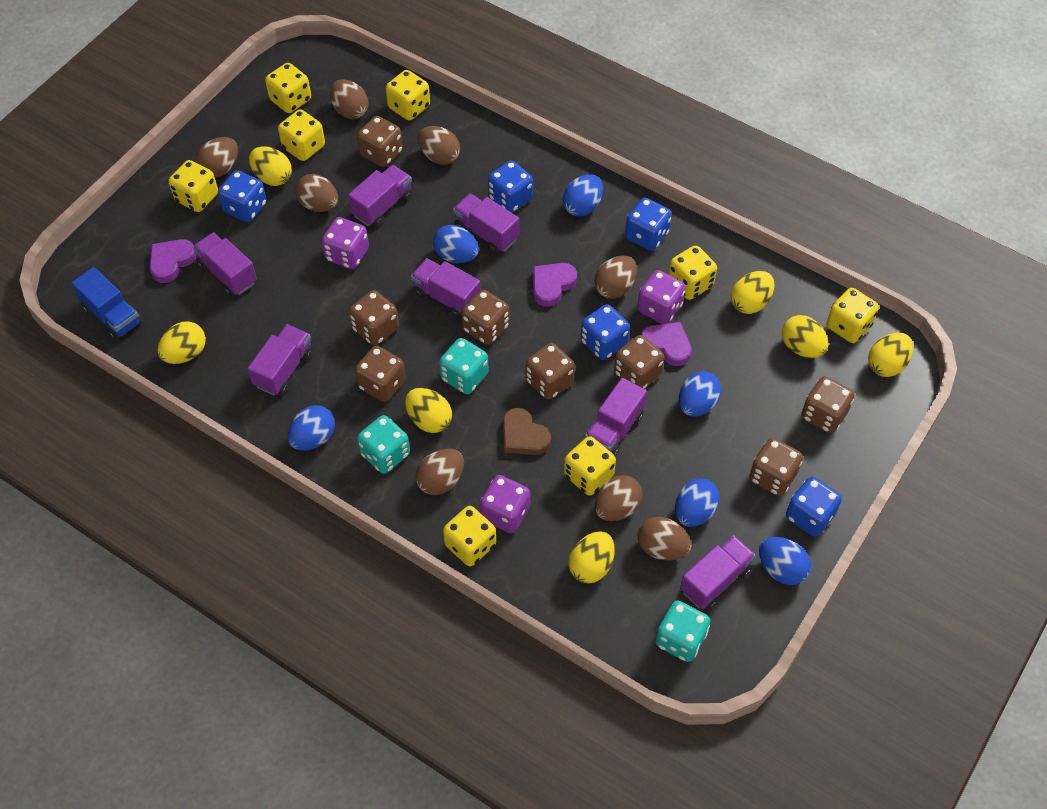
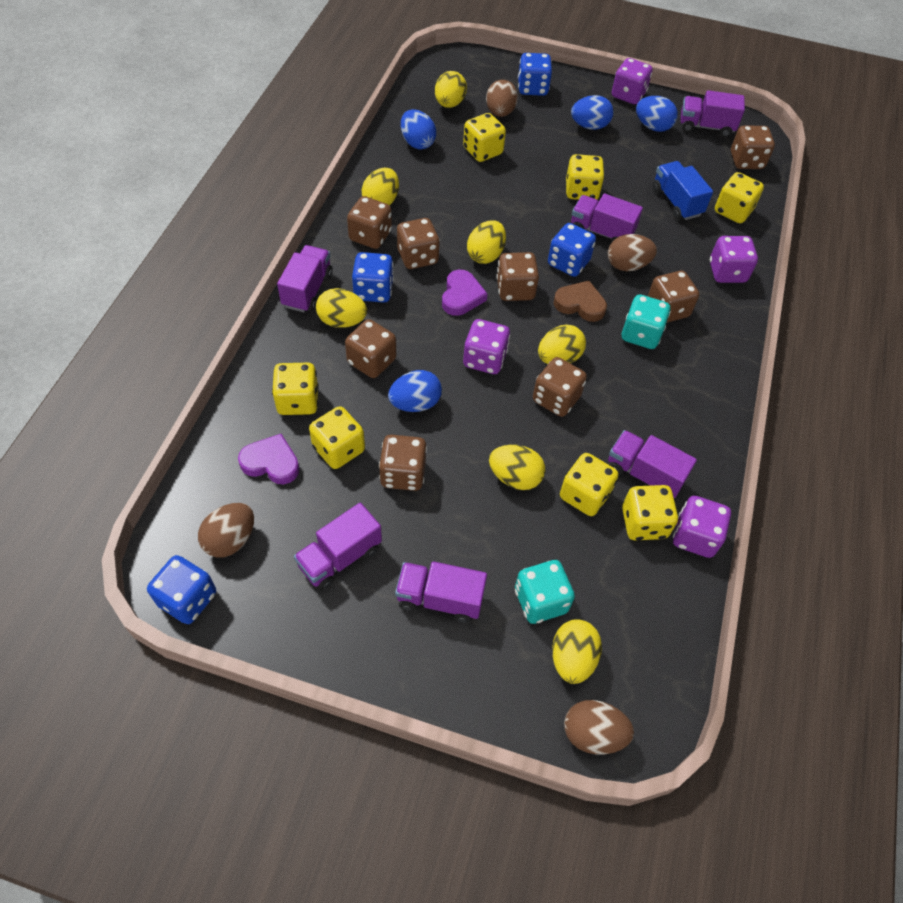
blue dice: [218,170,267,222] [488,161,533,213] [581,304,630,360] [625,198,672,251] [786,477,842,537] = 5 -> [147,555,216,624] [352,252,394,303] [518,53,552,96] [548,223,596,277] = 4
blue egg: [288,405,335,451] [433,225,479,263] [563,174,603,216] [675,479,720,527] [679,371,721,417] [759,537,811,585] = 6 -> [388,370,442,412] [401,109,436,149] [571,95,614,130] [636,96,678,132] = 4
brown egg: [196,137,238,178] [295,174,338,212] [330,79,369,119] [416,449,464,495] [418,126,460,165] [594,255,637,299] [595,475,643,521] [637,517,692,560] = 8 -> [198,503,254,558] [486,80,518,117] [564,700,634,754] [608,234,657,271] = 4
purple dice: [322,217,369,269] [480,475,530,533] [637,270,686,324] = 3 -> [463,319,510,374] [612,58,653,104] [673,496,731,558] [710,236,758,283] = 4
purple heart: [149,239,196,283] [533,263,577,307] [641,322,692,366] = 3 -> [238,434,299,484] [442,270,488,316] = 2
purple truck: [193,232,257,296] [248,324,313,395] [348,165,412,227] [411,258,481,318] [453,194,519,254] [585,378,647,456] [680,535,756,610] = 7 -> [277,245,333,312] [294,503,382,590] [395,561,487,623] [571,194,643,243] [608,430,697,498] [681,90,745,137] = 6
turquoise dice: [357,415,410,474] [439,338,489,394] [655,600,711,662] = 3 -> [515,560,575,624] [622,294,671,349] = 2
yellow dice: [169,160,218,212] [265,63,311,113] [278,110,325,161] [386,70,430,121] [443,506,496,566] [564,436,616,495] [668,245,717,300] [826,288,879,343] = 8 -> [272,363,319,415] [309,406,365,469] [463,113,506,162] [560,453,619,516] [566,154,605,200] [622,485,678,540] [715,172,764,223] = 7

